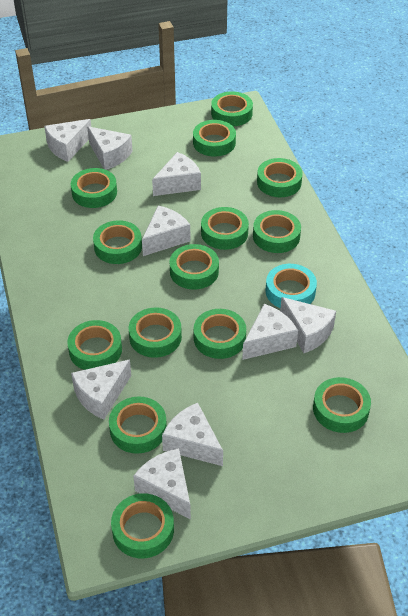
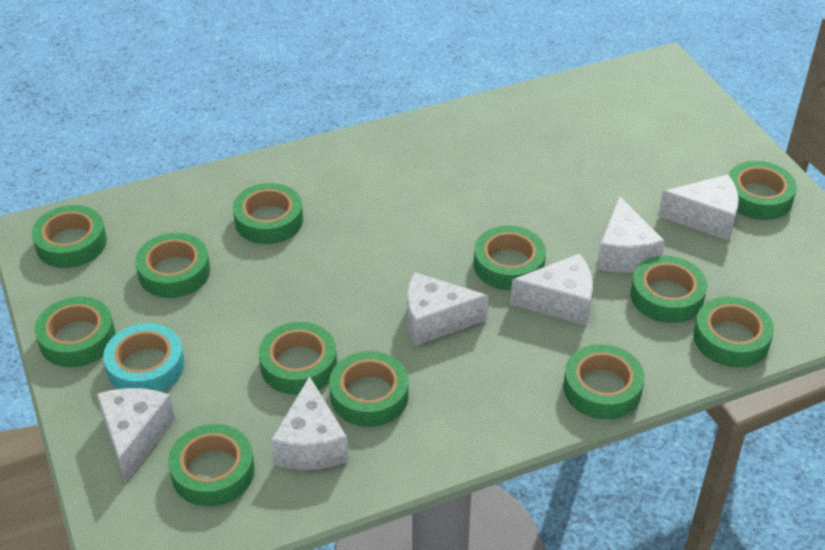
green tape: [67,320,122,370] [71,168,117,208] [93,220,142,264] [109,396,167,454] [111,493,174,558] [129,307,182,358] [169,244,219,290] [193,120,236,157] [194,309,246,359] [201,207,249,250] [211,91,253,126] [253,210,301,253] [257,158,303,197] [313,377,371,433] = 14 -> [32,205,107,268] [35,297,116,367] [135,233,210,298] [168,424,255,506] [233,183,303,244] [259,322,337,395] [329,351,409,427] [474,226,546,290] [563,344,645,419] [630,256,707,323] [693,297,774,367] [729,161,797,220] = 12
white cheese: [44,119,91,162] [71,359,131,420] [87,126,133,170] [133,448,191,519] [142,205,191,256] [152,152,201,196] [162,403,223,466] [242,304,298,360] [280,297,336,353] = 9 -> [97,388,175,483] [271,376,349,470] [407,272,489,346] [510,253,593,326] [597,196,665,273] [658,175,739,241] = 6

